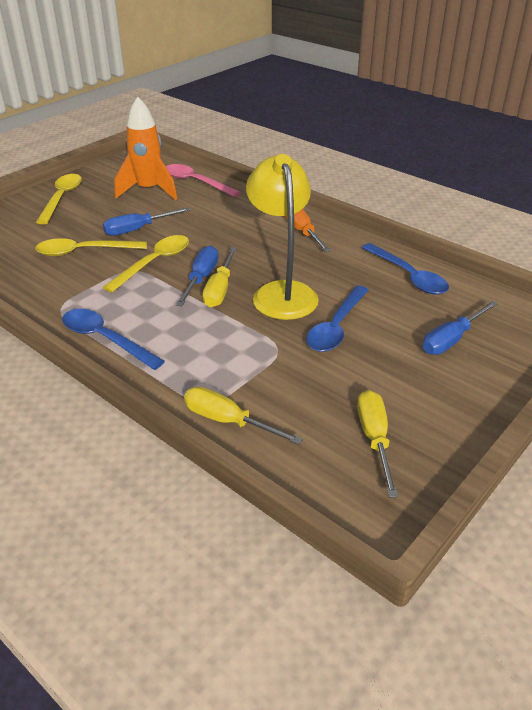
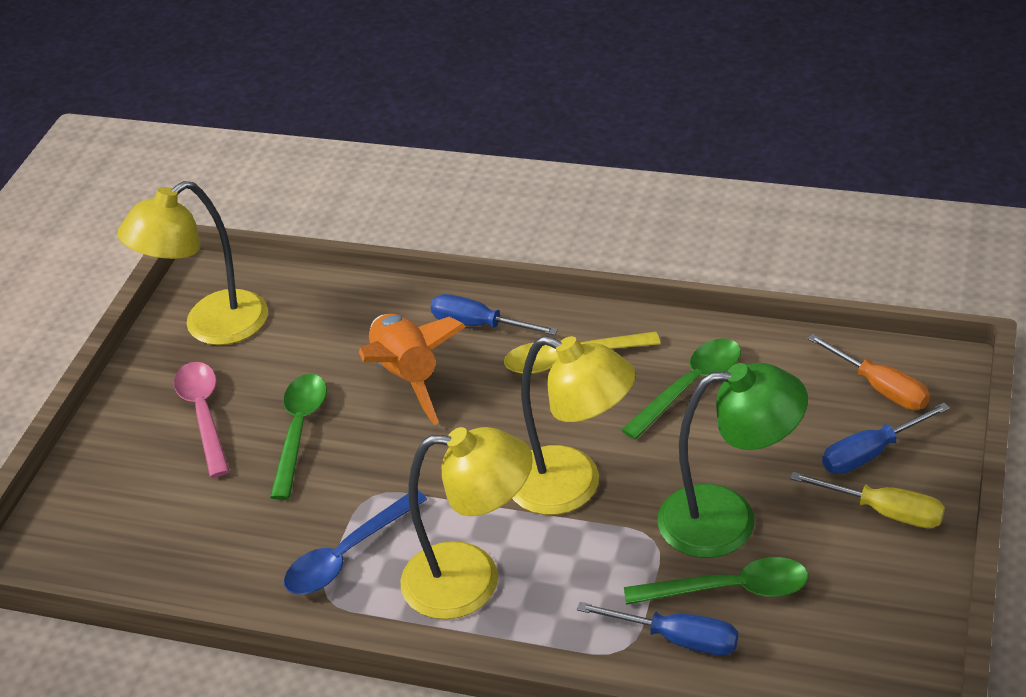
blue spoon: [62,309,165,370] [306,286,368,352] [362,243,449,295] = 3 -> [284,491,427,595] = 1
green lamp: none = 0 -> [658,363,808,558] = 1
green spoon: none = 0 -> [270,374,327,500] [621,338,741,440] [624,557,808,605] = 3
yellow lamp: [246,154,319,320] = 1 -> [117,181,268,345] [401,427,533,619] [512,336,636,515] = 3
yellow screwdriver: [184,387,303,445] [203,247,237,308] [357,390,398,497] = 3 -> [790,472,945,528] = 1
yellow spoon: [35,238,147,256] [36,174,82,224] [103,235,189,293] = 3 -> [504,332,660,374] = 1

